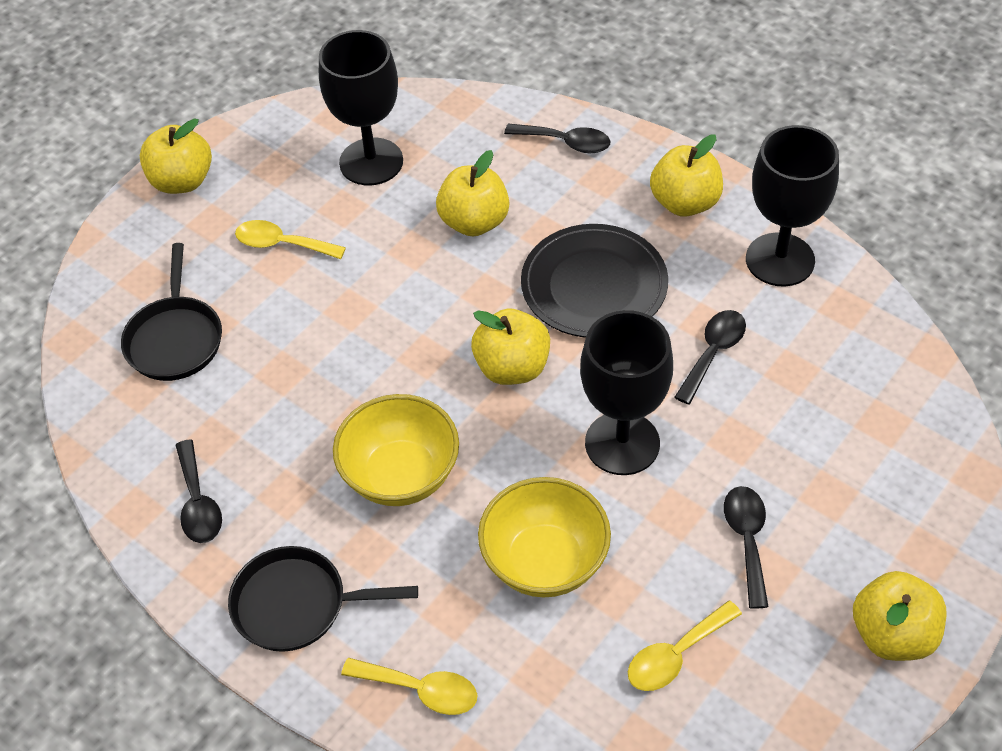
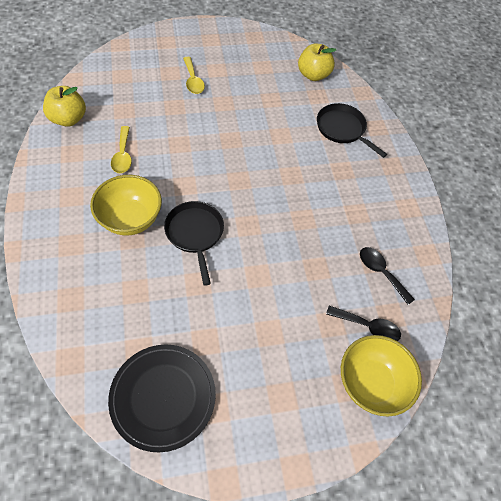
black goblet: [319,30,403,185] [580,310,673,475] [746,125,839,287] = 3 -> none = 0
black spoon: [175,439,222,543] [504,124,610,153] [674,310,746,404] [724,486,769,609] = 4 -> [326,306,401,341] [360,247,415,305] = 2
yellow apple: [140,118,212,194] [436,150,509,237] [471,308,550,385] [650,135,723,217] [853,571,946,661] = 5 -> [43,86,86,127] [298,43,336,81] = 2
yellow spoon: [235,220,346,259] [341,658,477,715] [628,600,742,691] = 3 -> [111,126,132,173] [183,57,205,94] = 2

